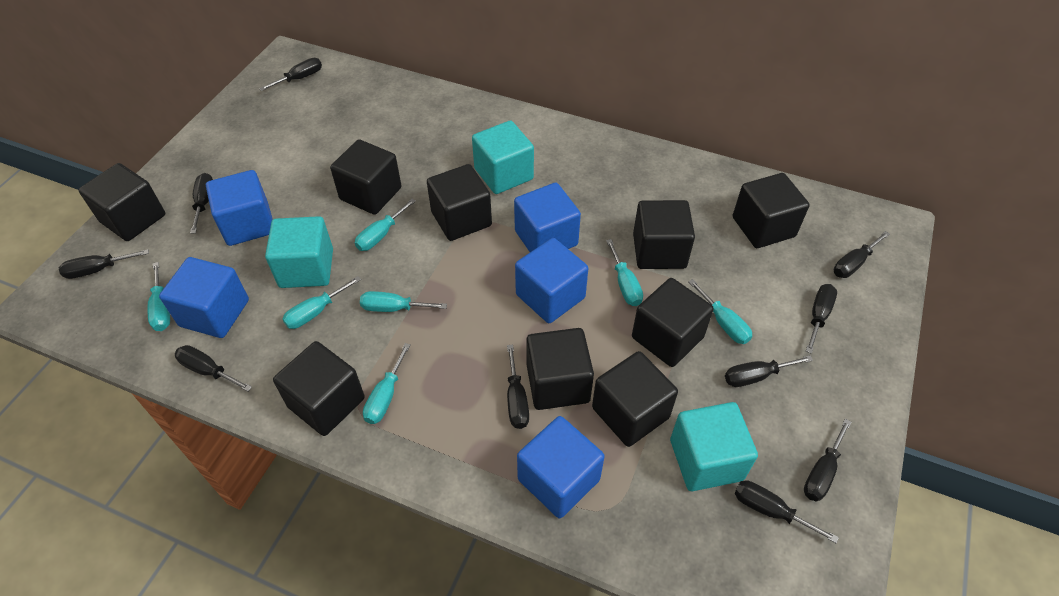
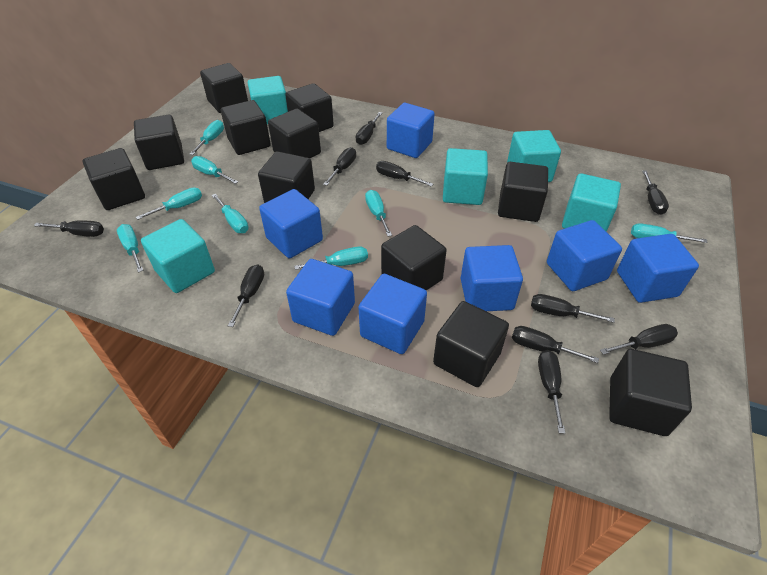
black cube: [78,163,165,241] [273,341,365,436] [330,139,401,215] [427,164,492,241] [526,328,594,410] [592,351,678,447] [632,278,714,367] [633,200,695,269] [733,173,809,248] = 9 -> [83,148,145,210] [134,115,184,170] [200,63,248,113] [221,100,271,155] [258,151,315,203] [268,109,321,158] [285,83,334,132] [381,225,447,291] [433,301,509,387] [498,162,548,222] [609,349,692,436] = 11
blue cube: [159,257,249,338] [206,170,273,246] [514,183,581,252] [515,238,588,323] [517,416,605,518] = 5 -> [259,189,323,258] [286,259,355,336] [358,274,427,354] [387,103,435,158] [460,245,523,311] [547,220,622,291] [617,234,699,303] = 7
turquoise cube: [265,216,333,288] [472,121,534,194] [670,402,758,491] = 3 -> [141,219,215,293] [248,76,288,124] [443,148,488,205] [507,130,561,182] [562,173,621,232] = 5
turquoise screwdriver: [147,262,170,331] [283,276,361,329] [355,199,416,251] [360,291,447,312] [363,343,411,424] [606,239,643,306] [688,279,752,344] = 7 -> [117,224,144,273] [136,187,202,220] [189,120,224,155] [191,156,238,184] [212,194,249,233] [294,246,368,270] [365,190,392,236] [631,223,708,243] = 8

